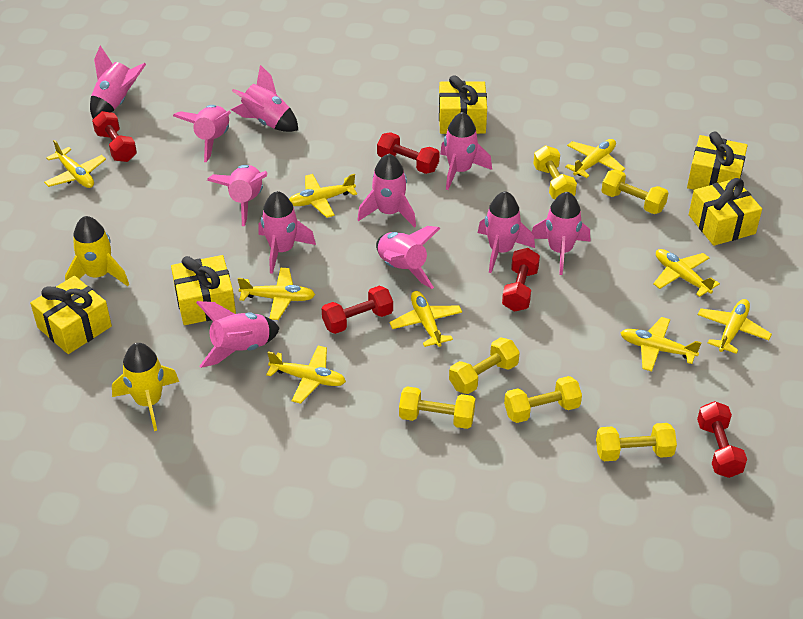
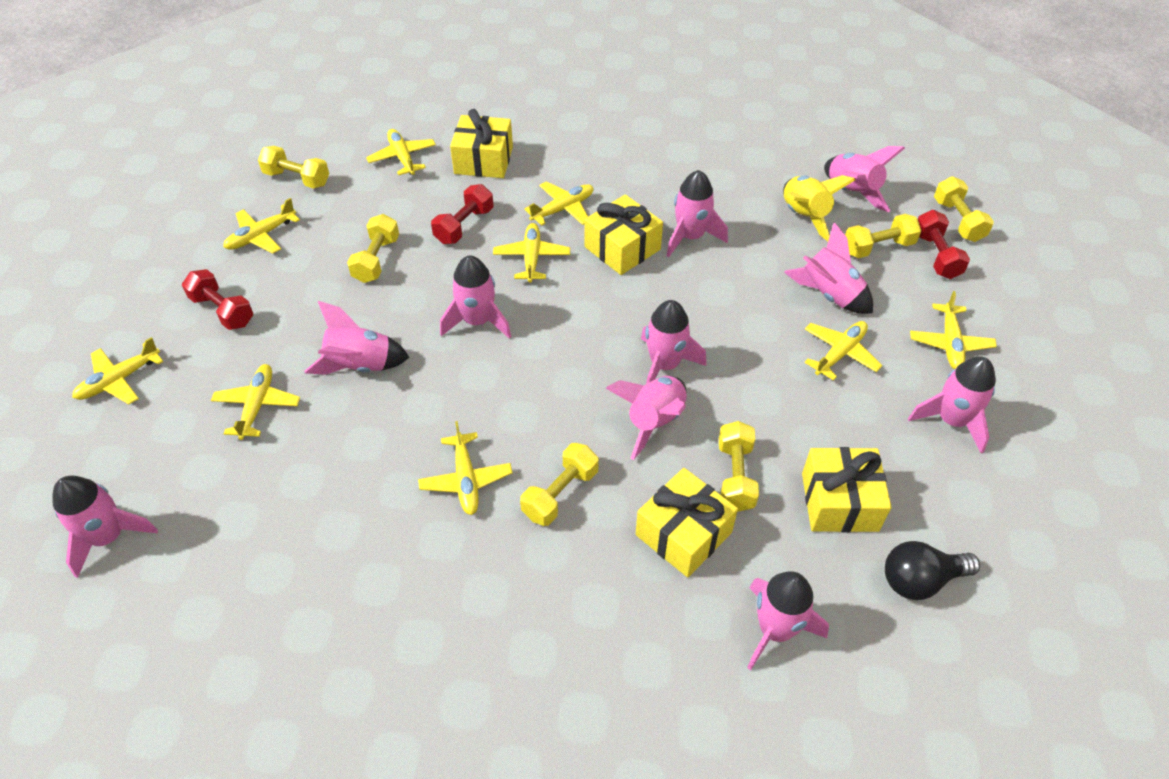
black light bulb: none = 0 -> [885,541,980,600] = 1
pink rocket: [90,45,146,119] [173,105,231,162] [196,301,280,368] [207,165,268,226] [231,65,298,132] [258,191,316,274] [357,154,416,228] [376,226,440,289] [440,112,492,190] [478,191,535,273] [532,192,590,275] = 11 -> [52,476,158,578] [304,301,410,375] [440,256,511,339] [606,376,687,460] [641,300,707,384] [667,170,728,257] [747,571,829,670] [784,222,873,314] [824,146,905,212] [908,357,996,453] = 10
red dumbbell: [92,111,137,162] [321,286,393,334] [377,132,440,174] [502,248,540,312] [697,401,747,478] = 5 -> [182,269,253,330] [431,184,493,244] [918,210,970,279] = 3
yellow gift: [30,276,112,354] [171,255,236,325] [439,75,487,134] [687,132,748,190] [689,178,762,246] = 5 -> [450,109,513,178] [584,194,663,275] [636,468,738,577] [802,447,891,532] = 4
yellow rocket: [65,216,129,286] [112,343,179,431] = 2 -> [783,175,855,241] = 1

